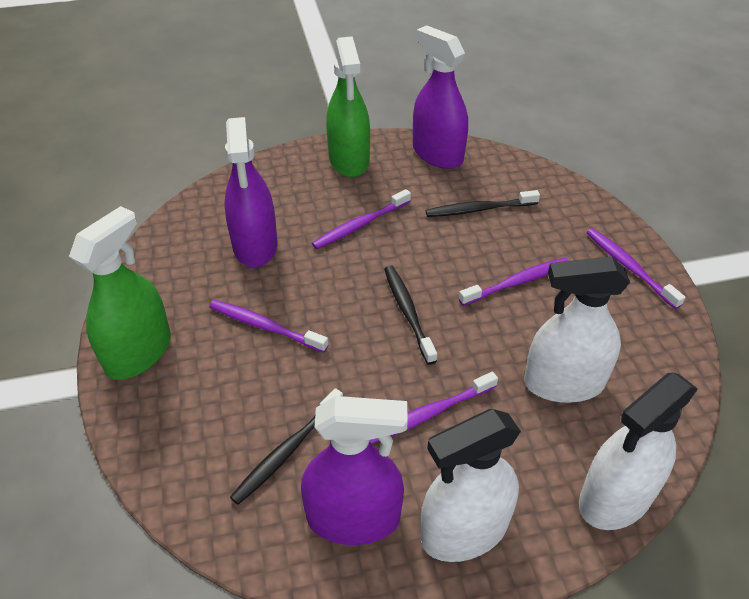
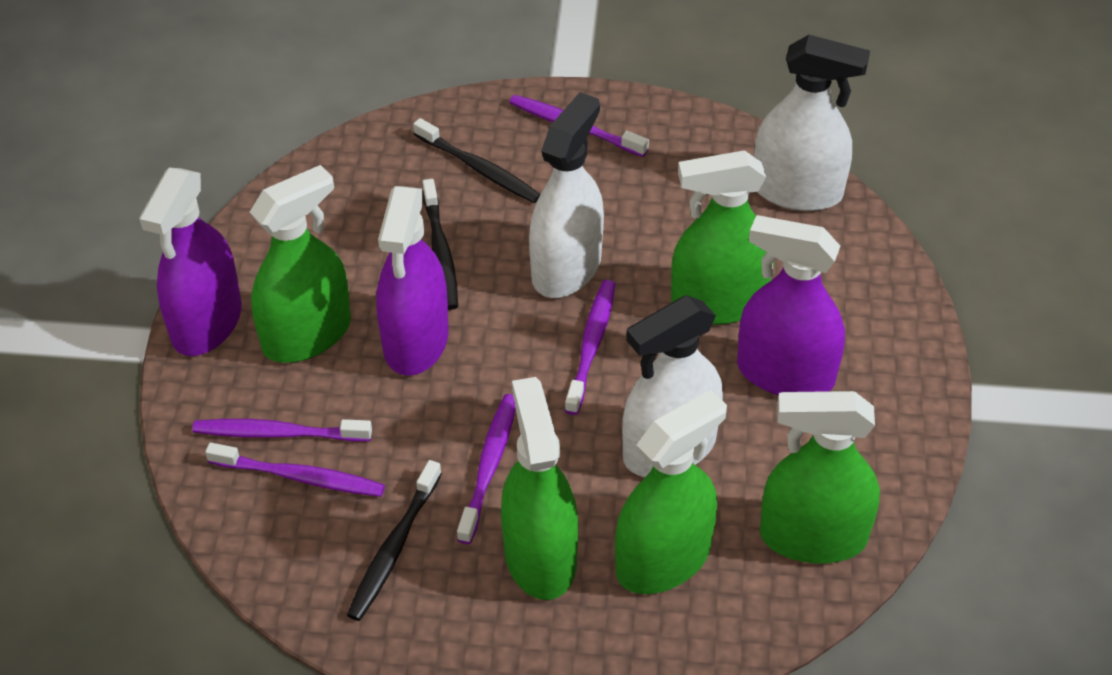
green spray bottle: [69,206,171,380] [326,36,370,177] = 2 -> [250,165,351,363] [501,377,578,600] [615,390,727,594] [671,150,774,325] [760,391,880,563] = 5

